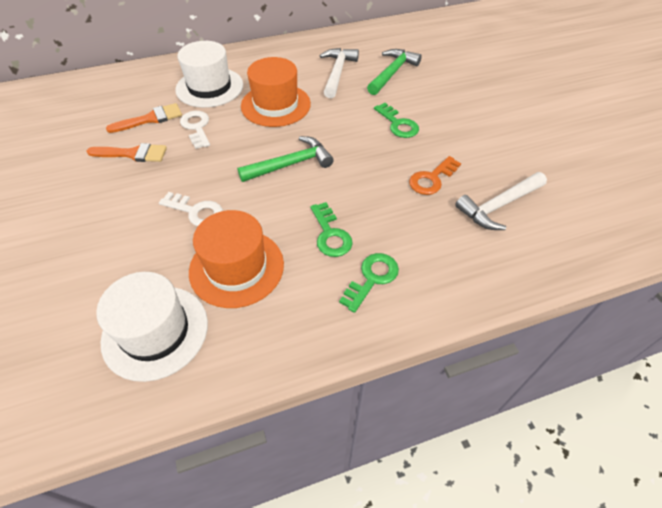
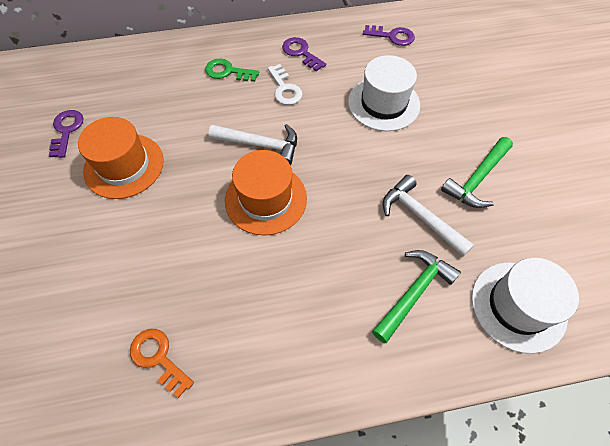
green key: [310,202,353,257] [339,253,399,313] [374,103,419,138] = 3 -> [205,58,259,82] = 1
orange brush: [86,143,167,162] [106,103,182,133] = 2 -> none = 0
purple key: none = 0 -> [49,110,84,158] [282,37,326,72] [363,25,415,46] = 3
white key: [159,192,223,226] [180,111,210,149] = 2 -> [268,64,303,105] = 1

